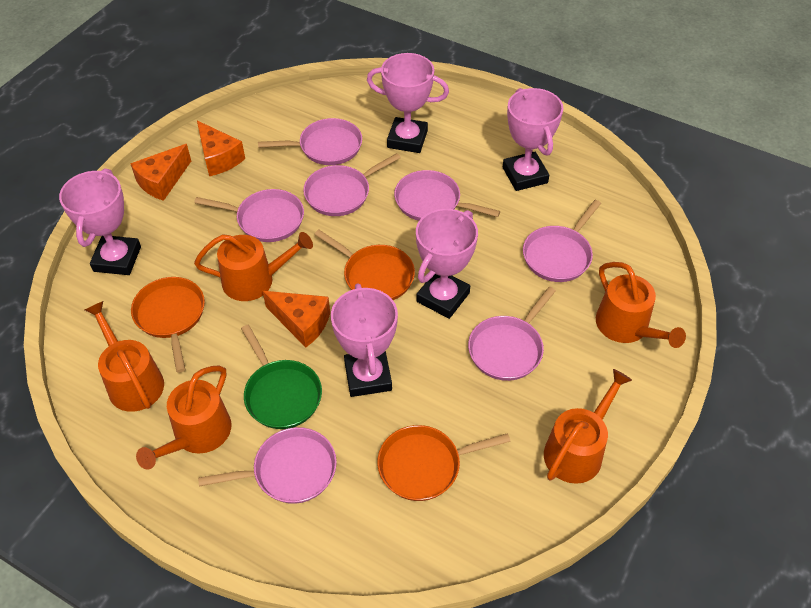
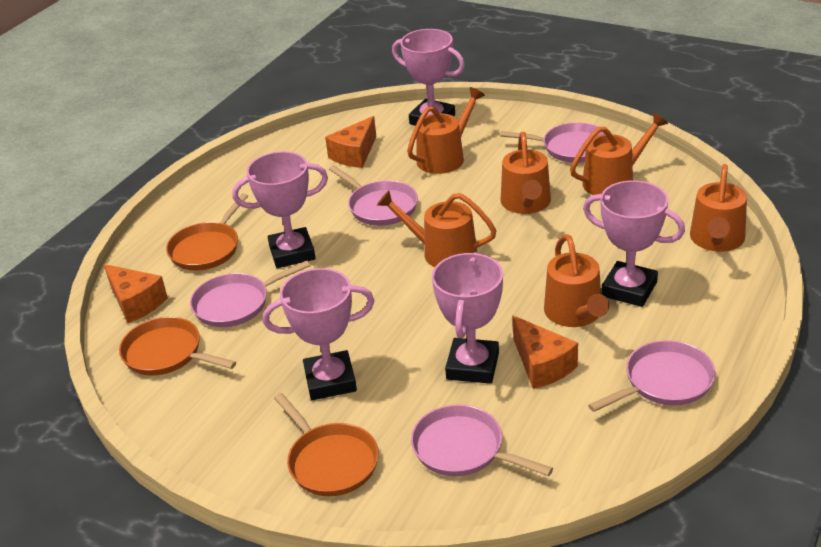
green pan: [241,325,322,429] = 1 -> none = 0
orange watering can: [85,301,164,412] [136,365,231,469] [194,232,313,301] [544,369,632,484] [596,262,686,348] = 5 -> [377,190,497,267] [407,87,485,174] [501,132,551,214] [544,234,609,327] [570,112,668,195] [690,164,747,252] = 6
pink pan: [194,189,304,242] [198,427,337,504] [258,118,362,165] [303,153,401,216] [394,170,500,221] [468,287,556,381] [523,200,601,282] = 7 -> [190,261,310,327] [329,166,418,226] [411,405,553,476] [500,122,605,163] [588,340,716,412] = 5

